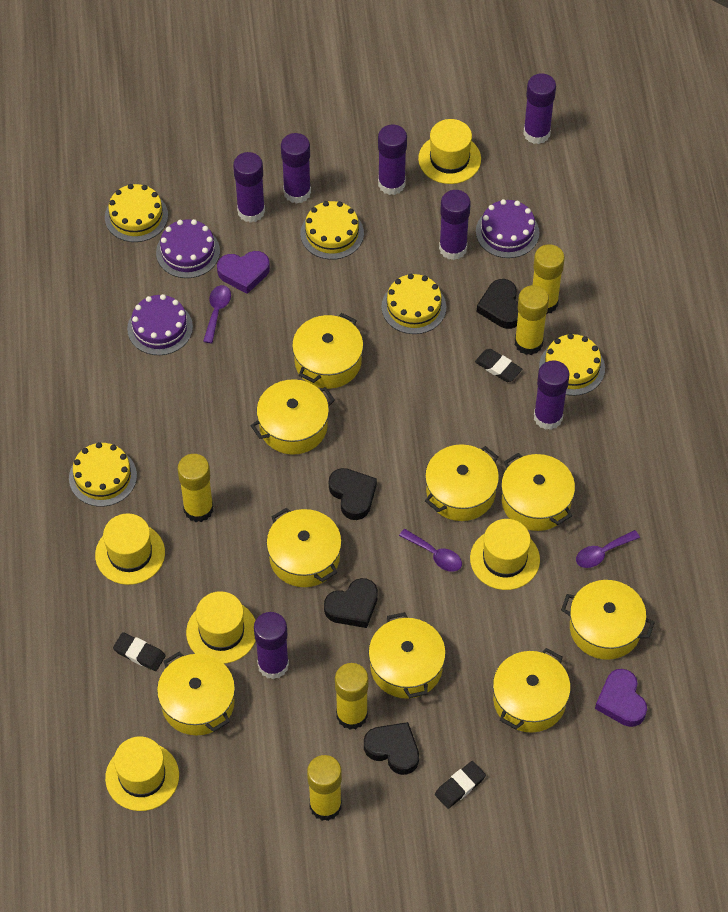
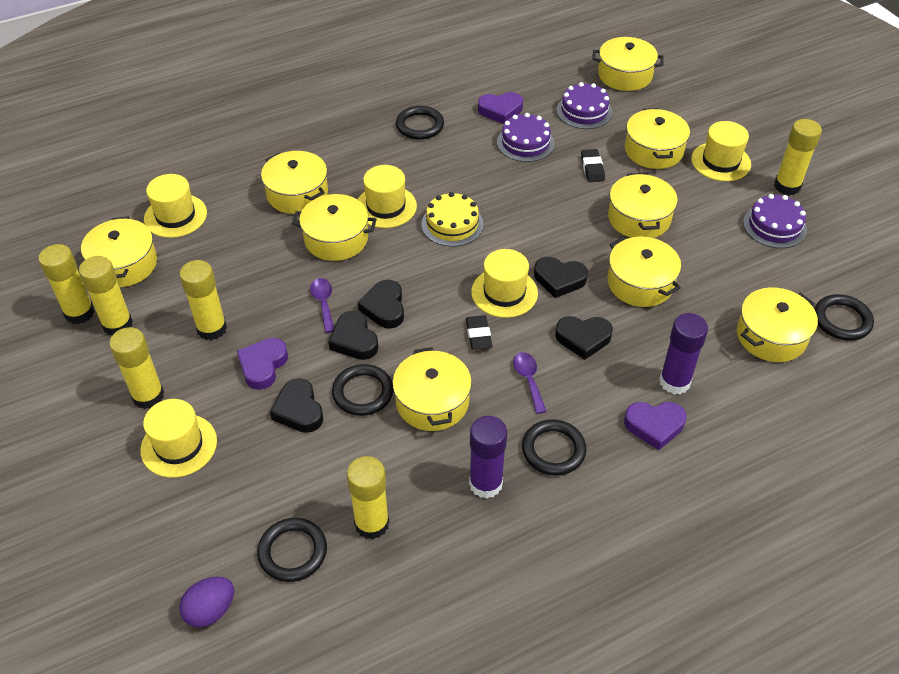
black eraser: [113,632,166,671] [435,761,486,809] [475,349,522,382] = 3 -> [466,315,493,350] [581,149,605,182] = 2
black heart: [324,578,378,628] [329,468,377,520] [364,722,419,775] [477,279,518,329] = 4 -> [270,378,323,433] [328,311,378,360] [358,280,404,329] [534,257,588,298] [555,316,613,360] = 5
black ring: none = 0 -> [257,518,327,582] [332,364,393,416] [396,106,444,140] [522,419,586,475] [814,294,874,341] = 5
purple egg: none = 0 -> [179,576,234,628] = 1
purple glue stick: [233,152,265,223] [254,612,289,679] [281,133,311,204] [378,124,407,195] [439,190,471,260] [523,73,556,144] [534,360,569,430] = 7 -> [469,416,507,499] [659,313,708,394] = 2
purple heart: [217,251,270,294] [595,669,647,727] = 2 -> [237,338,288,390] [478,92,523,124] [624,402,687,450] = 3
purple spoon: [203,285,231,343] [399,529,462,572] [576,530,640,568] = 3 -> [310,278,334,333] [513,352,547,414] = 2
yellow cake: [69,442,137,507] [105,184,168,242] [300,201,364,260] [381,274,446,334] [539,334,605,396] = 5 -> [421,192,484,247] = 1
yellow glue stick: [178,454,213,522] [307,755,342,821] [335,663,369,730] [515,285,549,355] [533,244,565,314] = 5 -> [39,244,95,324] [79,256,133,335] [109,327,164,409] [179,260,227,341] [347,456,389,539] [774,119,822,195] = 6

